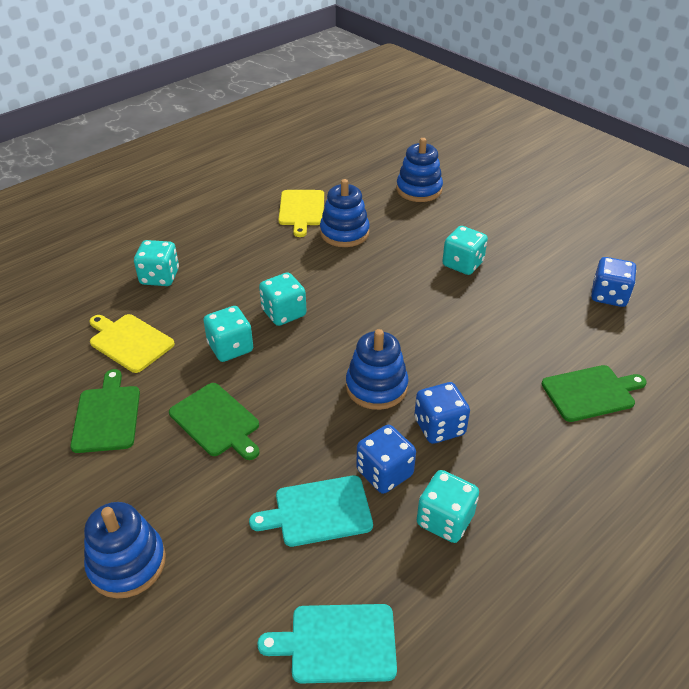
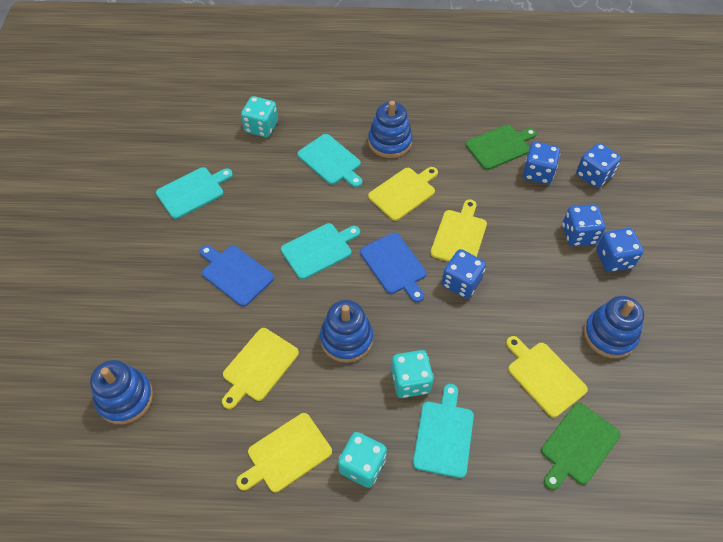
blue cutting board: none = 0 -> [200,245,274,307] [360,232,427,303] = 2
blue dice: [356,425,416,494] [414,382,470,444] [591,257,637,307] = 3 -> [442,249,486,299] [523,142,560,184] [562,204,605,246] [576,143,621,188] [596,228,643,272] = 5
green cutting board: [70,369,140,453] [169,383,259,460] [542,365,647,422] = 3 -> [465,125,537,170] [541,402,621,490] = 2
turquoise cutting board: [249,476,373,547] [257,604,397,683] = 2 -> [156,167,233,219] [281,223,360,280] [297,134,363,187] [413,384,474,478] = 4
turquoise dice: [134,240,179,286] [203,306,253,362] [259,272,307,326] [417,470,479,543] [442,226,488,275] = 5 -> [241,96,278,137] [338,432,387,488] [391,350,434,398] = 3
yellow cutting board: [89,314,175,373] [279,190,324,237] = 2 -> [222,328,299,409] [236,413,332,492] [368,167,438,221] [430,199,487,262] [506,336,588,417] = 5

